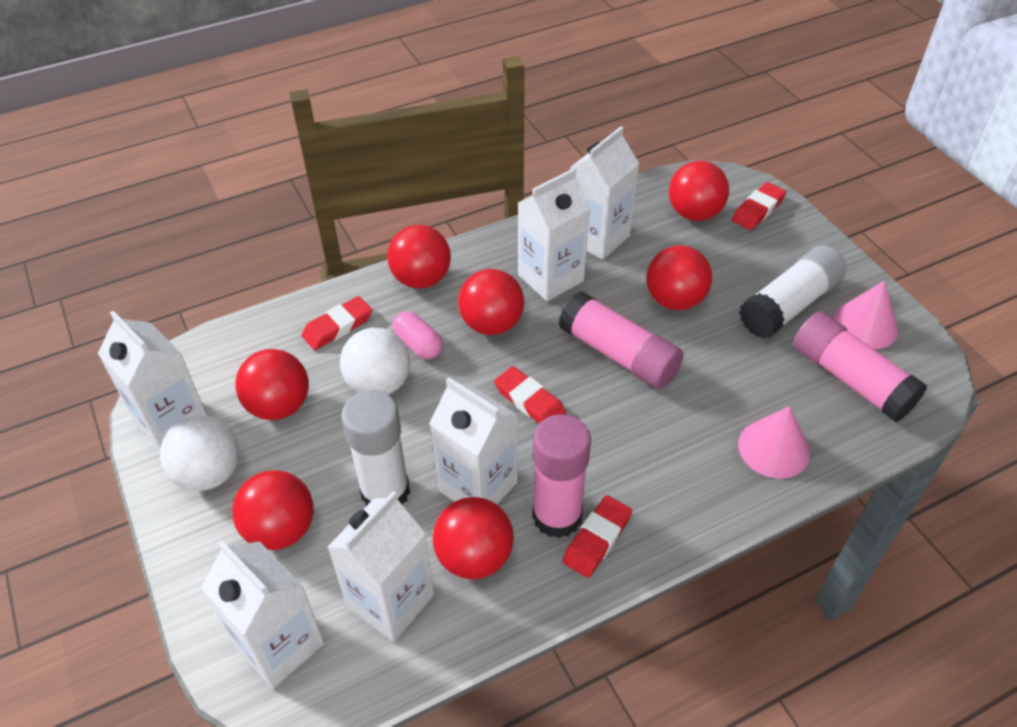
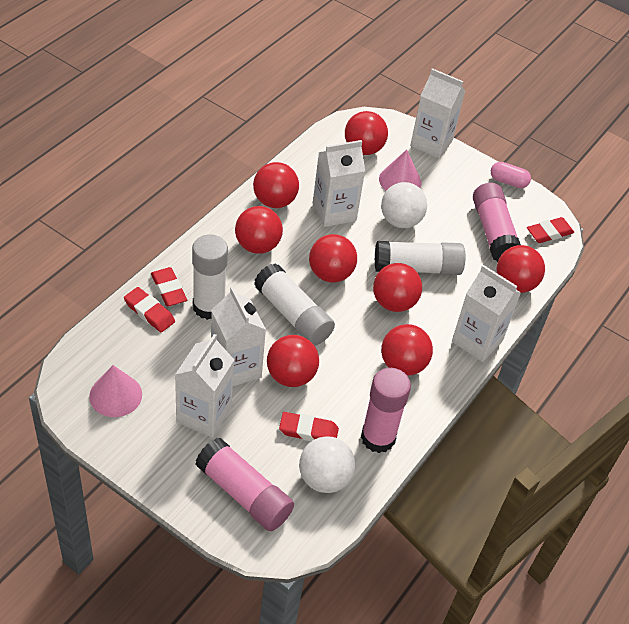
red ball: [232,470,314,550] [235,349,309,420] [387,225,451,288] [433,497,514,579] [458,269,524,335] [646,245,712,310] [669,161,729,221] = 7 -> [235,206,283,254] [253,162,299,208] [267,335,319,387] [309,234,357,283] [345,111,388,155] [373,263,422,312] [381,324,433,376] [497,245,545,293] = 8
white carton: [98,311,207,450] [201,540,324,689] [327,491,434,642] [429,377,518,504] [518,168,590,301] [570,126,639,260] = 6 -> [175,334,234,438] [211,287,266,386] [313,140,365,227] [410,68,465,158] [452,265,521,362] = 5
white glue stick: [341,390,410,506] [739,245,847,339] = 2 -> [192,235,228,320] [254,263,335,346] [375,241,466,275] = 3

